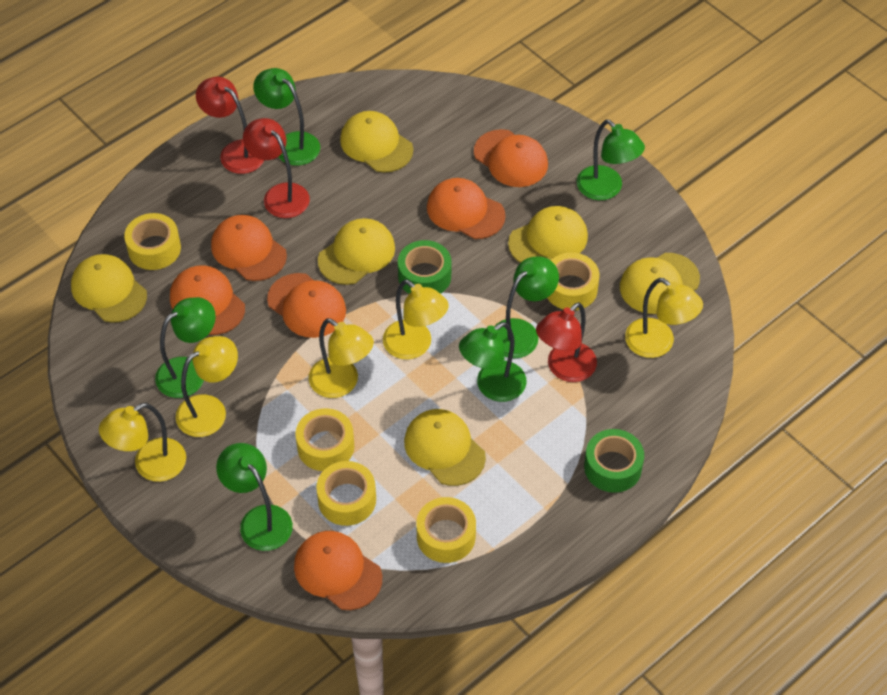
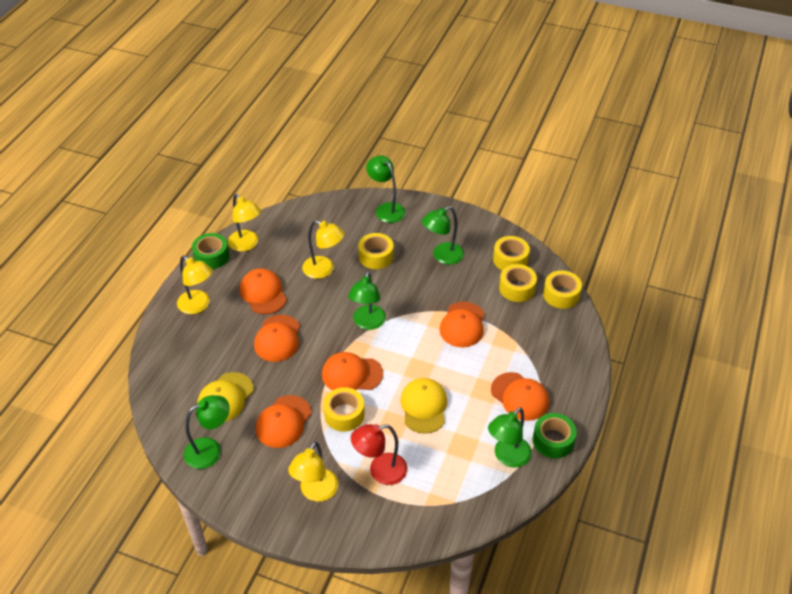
green lamp: [155,297,216,398] [216,443,293,551] [253,68,320,166] [459,322,526,402] [494,256,559,358] [577,120,645,200] = 6 -> [184,395,230,469] [348,271,386,330] [366,155,406,223] [422,206,464,265] [488,407,532,468] = 5
red lamp: [196,77,264,174] [243,118,310,218] [536,302,597,382] = 3 -> [351,424,408,485] = 1
yellow cap: [71,254,147,323] [318,218,395,285] [340,111,413,173] [404,409,486,486] [508,206,588,263] [620,253,700,314] = 6 -> [198,372,253,422] [400,378,447,434] = 2
yellow lamp: [99,403,186,482] [176,336,238,437] [309,318,374,398] [383,279,449,360] [625,278,703,358] = 5 -> [177,255,213,314] [228,194,261,252] [288,441,338,502] [302,220,345,279] = 4

